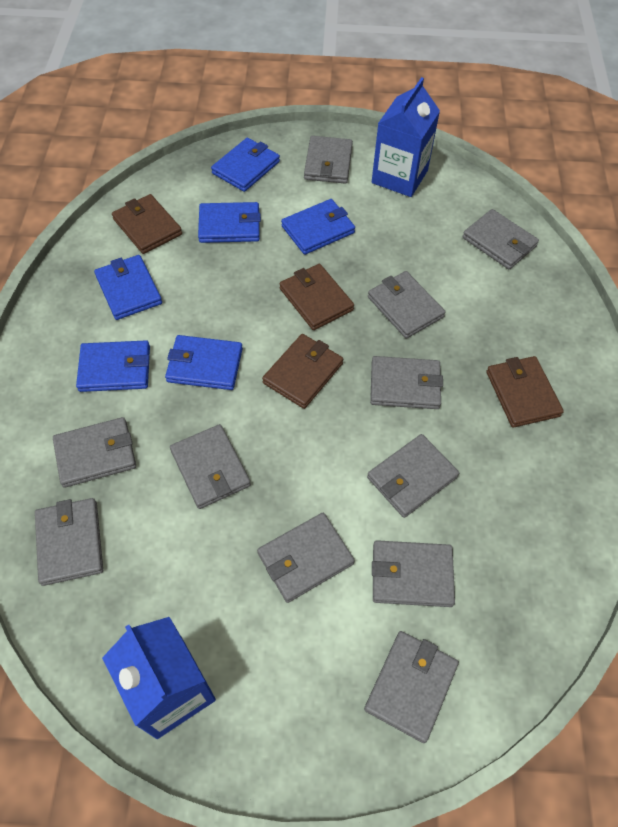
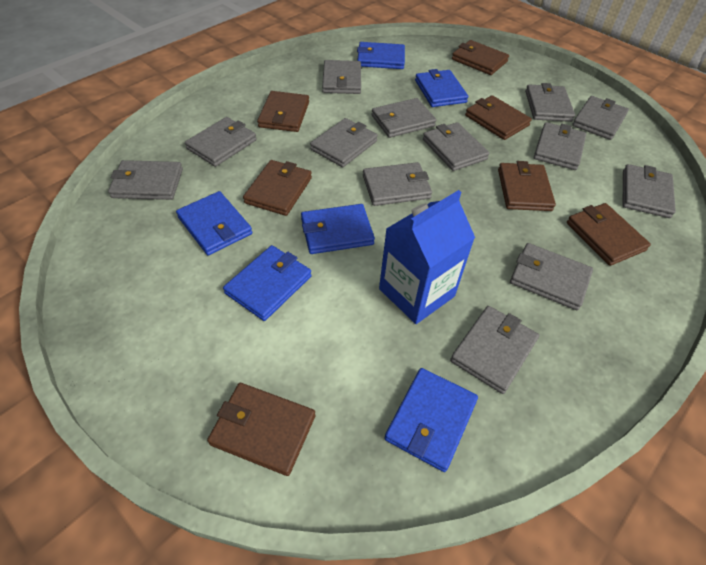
blue carton: [102,617,216,739] [372,77,440,197] = 2 -> [379,190,475,324] = 1
brown wallet: [112,194,182,254] [262,334,343,409] [280,264,354,330] [486,356,564,428] = 4 -> [207,383,315,476] [243,160,312,216] [257,91,309,132] [452,40,509,75] [465,95,532,140] [498,161,556,211] [567,203,651,266] = 7
grey wallet: [35,498,103,586] [53,417,136,488] [170,424,251,509] [257,513,355,603] [304,136,353,184] [364,631,459,743] [367,434,459,518] [368,271,445,339] [370,356,443,409] [372,540,455,607] [462,209,539,270] = 11 -> [108,160,183,200] [185,117,257,167] [310,118,378,167] [322,60,361,94] [363,162,432,206] [371,98,436,138] [423,122,489,171] [450,306,539,394] [510,243,593,310] [525,83,575,122] [534,122,586,170] [572,96,629,140] [622,164,676,218] = 13

